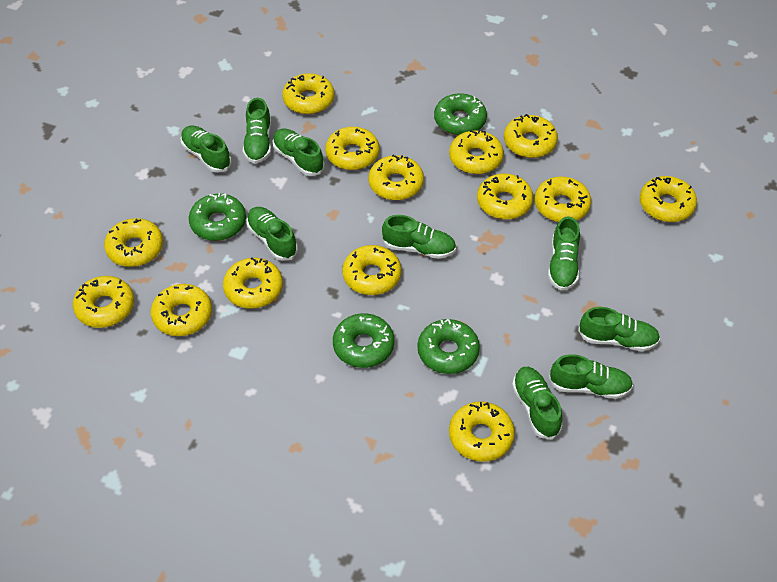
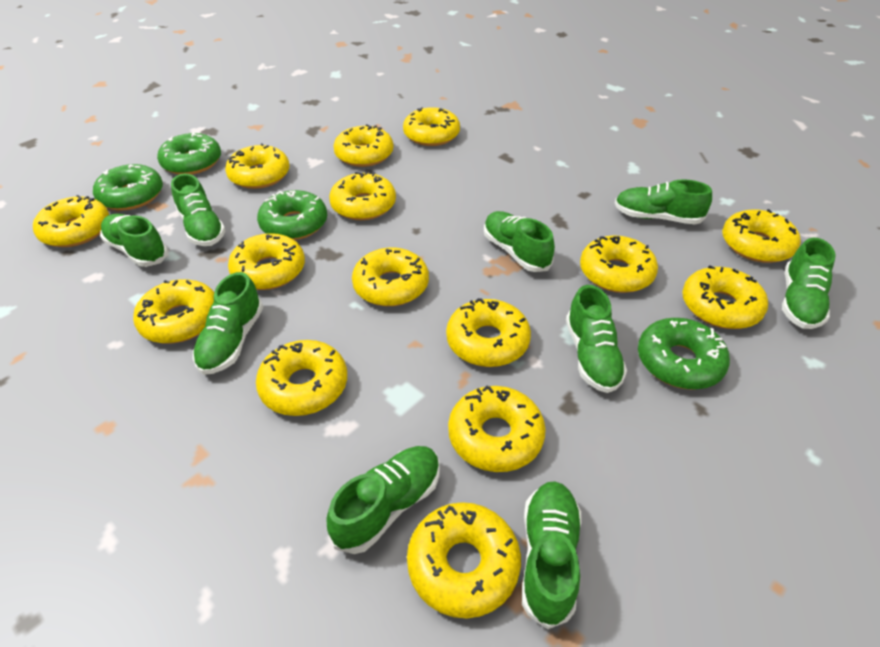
yellow donut: [73,276,134,328] [104,218,163,267] [151,284,212,336] [223,257,283,309] [282,73,334,114] [325,127,379,170] [342,245,401,295] [369,155,424,200] [449,130,504,174] [449,401,515,462] [477,174,533,220] [504,114,558,158] [535,177,591,222] [640,176,697,222] = 14 -> [33,195,109,247] [133,279,214,344] [225,143,289,189] [228,233,305,290] [256,340,347,416] [329,171,396,220] [333,124,394,167] [352,247,429,306] [403,107,460,146] [407,502,521,618] [446,298,531,367] [448,386,546,472] [580,235,658,293] [682,265,768,329] [722,209,801,263] = 15

